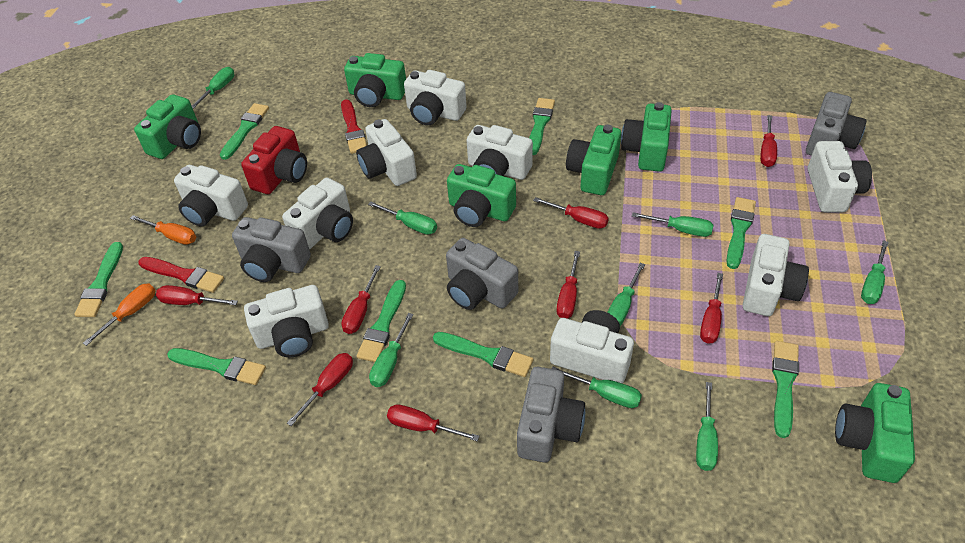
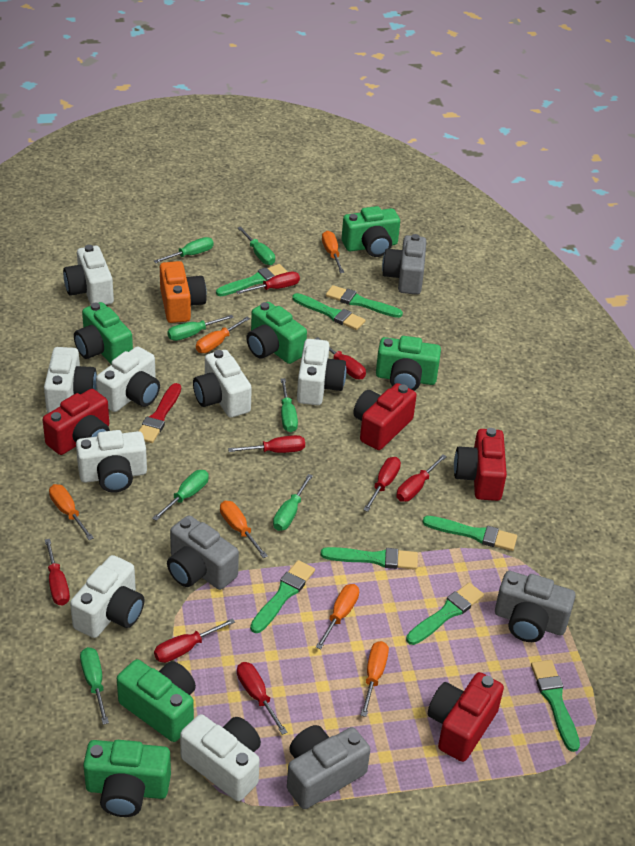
green screwdriver: [192,67,234,109] [368,202,437,235] [369,313,414,387] [552,367,642,408] [607,263,645,326] [632,212,713,237] [696,382,718,471] [861,240,889,304] = 8 -> [80,647,109,725] [152,470,209,521] [154,237,213,263] [167,315,234,341] [238,227,275,265] [273,474,313,531] [281,378,298,432] = 7
orange camera: none = 0 -> [160,261,207,323] = 1
orange screwdriver: [83,283,156,346] [130,215,196,245] = 2 -> [49,484,94,540] [196,317,250,353] [220,501,268,558] [316,584,359,649] [322,231,344,273] [360,641,389,717] = 6
red brush: [138,257,224,293] [341,99,367,154] = 2 -> [139,383,181,443] = 1
red camera: [241,126,307,194] = 1 -> [43,389,110,455] [353,383,417,450] [428,672,504,762] [454,428,507,501] = 4
white camera: [174,165,248,226] [244,285,329,357] [282,178,353,250] [356,119,417,186] [404,70,467,125] [466,125,533,180] [550,310,634,384] [743,234,809,316] [808,141,872,212] = 9 -> [44,347,97,413] [63,245,114,305] [70,555,144,638] [76,430,147,493] [96,346,160,412] [180,714,261,801] [193,350,252,418] [297,339,346,405] = 8

